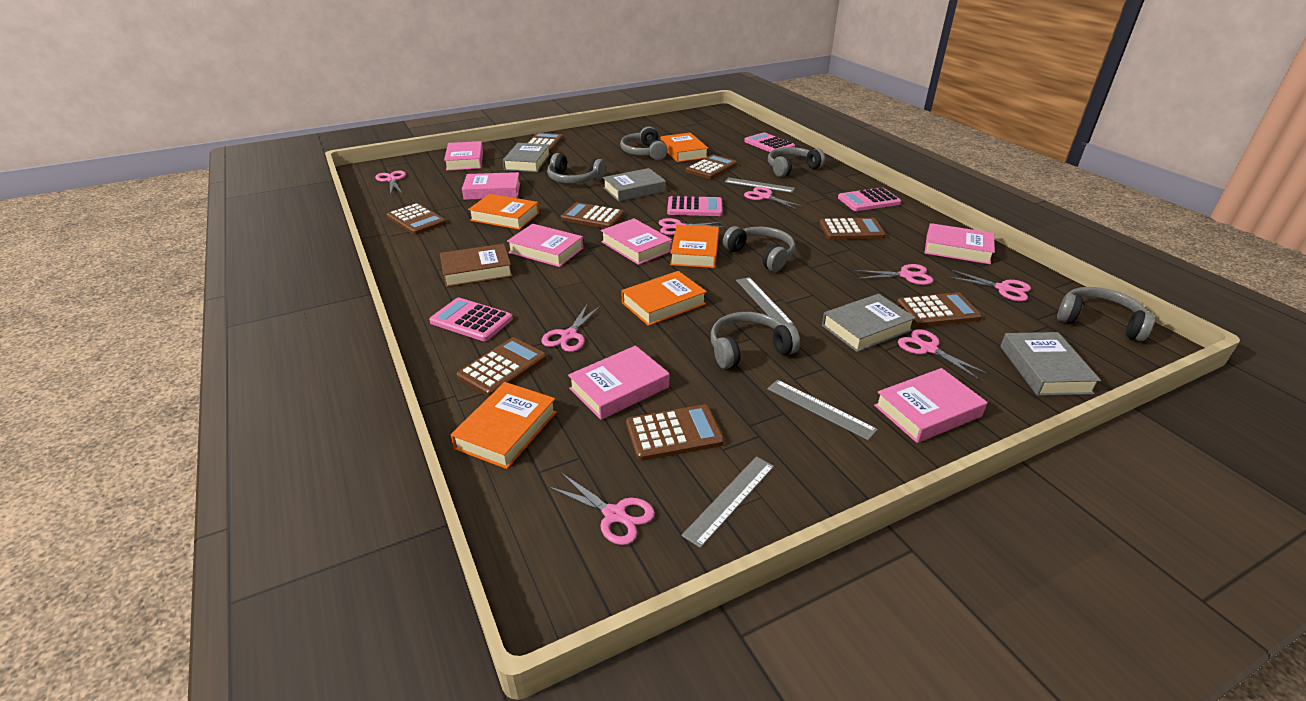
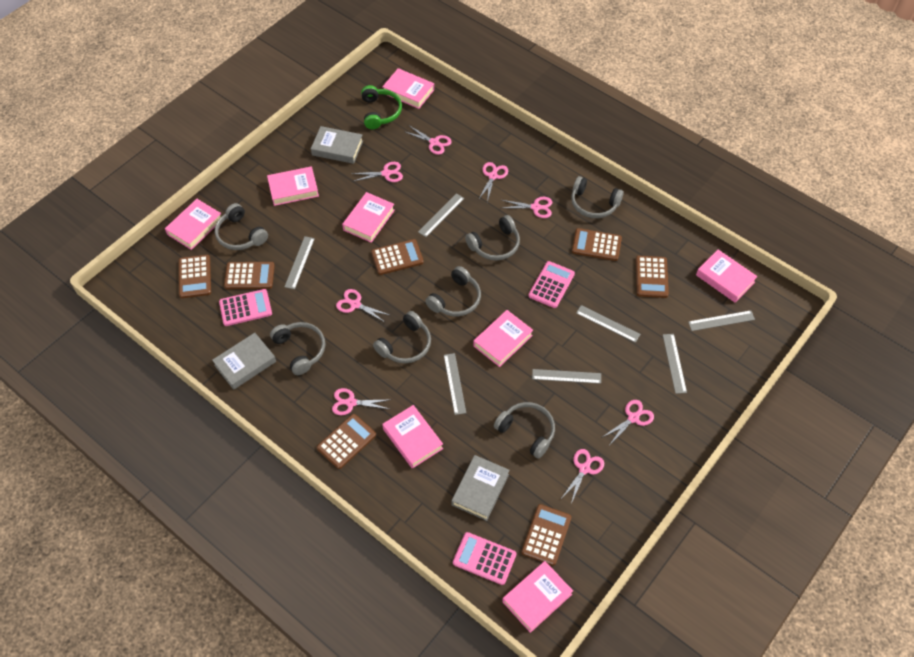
brown book: [440,244,513,287] = 1 -> none = 0
brown calculator: [387,203,446,235] [457,337,547,397] [527,132,563,153] [561,202,624,228] [626,404,724,461] [686,155,737,179] [819,218,886,240] [897,292,982,327] = 8 -> [179,255,211,298] [224,262,275,289] [317,414,376,469] [371,239,424,275] [522,504,571,566] [572,228,622,261] [636,256,669,298] = 7
green headphones: none = 0 -> [361,85,402,129] = 1
grey book: [503,143,550,172] [603,168,666,202] [822,294,916,352] [1000,332,1101,396] = 4 -> [212,333,276,390] [311,126,363,164] [451,455,509,521] = 3
grey headphones: [547,153,605,183] [620,126,668,160] [711,312,800,369] [723,226,795,272] [768,147,825,177] [1057,287,1155,341] = 6 -> [215,203,268,250] [270,322,325,375] [373,311,431,363] [425,266,481,316] [465,215,520,261] [494,402,555,459] [571,176,624,218] = 7
grey ruler: [681,457,774,548] [725,178,795,193] [736,277,794,325] [767,380,878,440] = 4 -> [285,236,315,289] [418,193,464,237] [444,353,466,415] [532,369,601,384] [576,305,640,343] [663,334,687,394] [688,310,755,331] = 7
orange book: [451,382,557,469] [468,194,539,230] [621,271,707,326] [661,133,708,162] [670,225,719,268] = 5 -> none = 0
pink book: [444,141,483,171] [462,172,520,200] [507,224,584,267] [568,346,669,420] [601,218,672,265] [874,368,987,443] [925,223,995,264] = 7 -> [165,199,221,250] [267,166,319,206] [342,192,395,243] [382,68,434,109] [382,405,443,469] [473,310,533,367] [502,561,573,633] [696,249,758,303] = 8
pink calculator: [429,298,513,341] [667,196,723,216] [744,133,795,152] [838,188,901,211] = 4 -> [219,289,272,326] [453,532,516,585] [528,261,575,308] = 3

